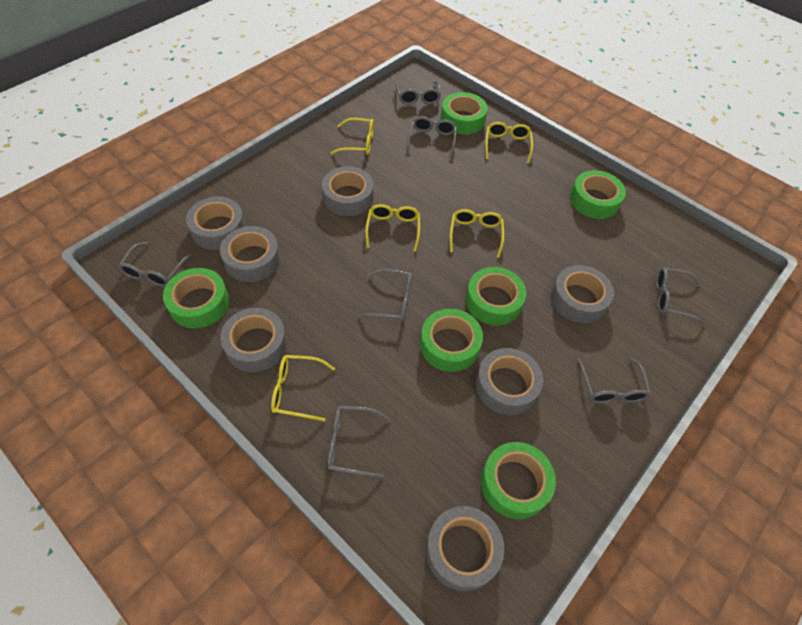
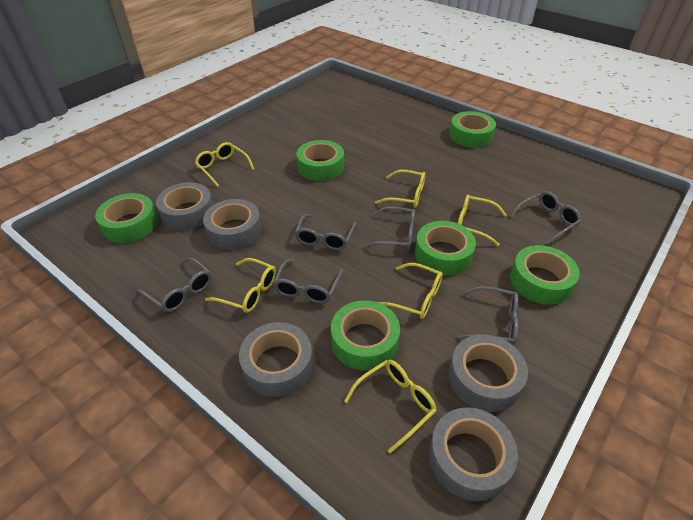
grey glasses: [118,242,193,287] [327,406,390,478] [357,268,412,321] [396,81,441,105] [407,116,457,159] [577,357,651,403] [656,267,705,325] = 7 -> [138,258,212,312] [273,259,343,303] [295,214,357,250] [365,207,415,250] [457,286,518,345] [510,191,581,244] = 6
grey tape: [186,196,246,250] [220,226,280,282] [220,308,287,372] [322,166,374,216] [426,506,504,591] [476,348,543,415] [551,265,614,323] = 7 -> [156,182,213,230] [203,199,262,250] [239,322,313,397] [429,407,518,501] [449,335,528,412] = 5
yellow glasses: [271,355,335,422] [331,118,374,155] [365,204,420,252] [450,209,504,258] [485,122,533,163] = 5 -> [195,142,254,187] [205,258,276,313] [344,360,437,454] [375,170,426,208] [377,263,443,319] [458,195,507,246] = 6

